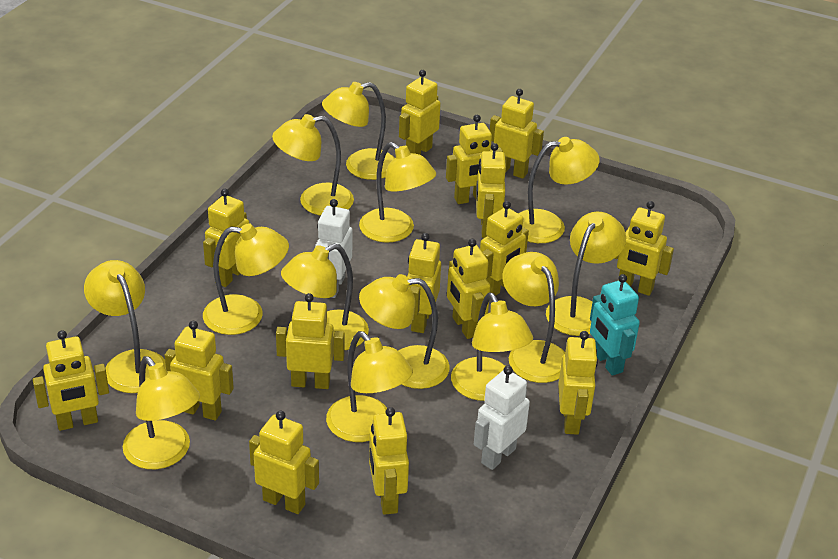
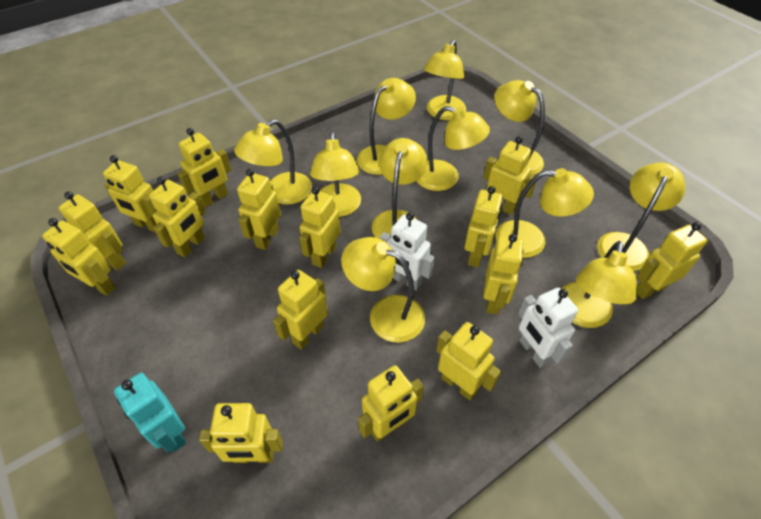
yellow lamp: [84,260,166,393] [123,356,200,469] [203,223,289,335] [272,114,354,215] [281,244,369,350] [322,82,395,180] [326,331,413,442] [359,142,436,243] [359,274,450,389] [451,292,533,401] [502,252,565,383] [518,137,599,243] [546,212,626,336] = 13 -> [234,119,312,205] [310,132,361,217] [341,237,425,342] [357,78,416,175] [372,138,427,239] [417,106,490,191] [424,40,466,120] [494,80,545,175] [496,168,594,258] [561,241,637,328] [597,162,685,271] = 11

